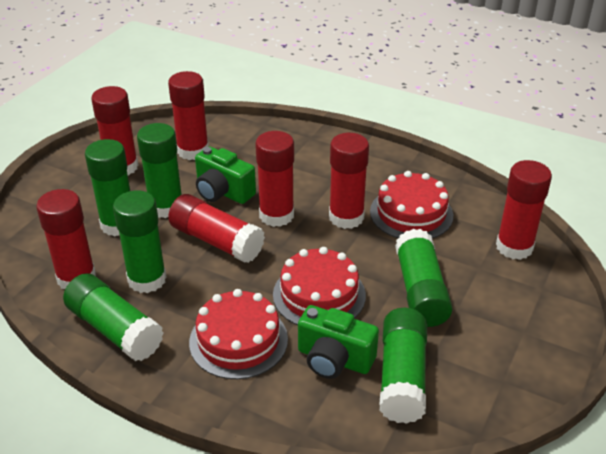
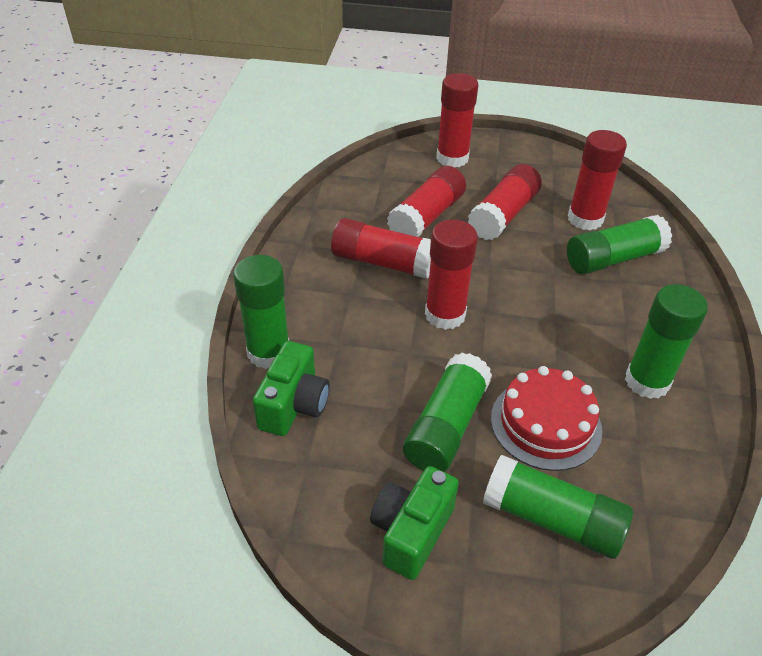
green glue stick: [63,273,164,361] [85,139,130,236] [113,190,167,293] [137,123,182,218] [380,308,427,424] [395,229,453,327] = 6 -> [233,255,289,369] [403,353,492,472] [483,455,633,559] [567,215,672,274] [625,284,708,399] = 5
red cake: [189,289,288,379] [273,247,366,325] [370,171,453,238] = 3 -> [491,366,602,471] = 1
red glue stick: [36,189,96,289] [91,86,139,175] [168,71,209,160] [168,194,265,263] [255,131,294,227] [329,133,369,229] [496,160,552,260] = 7 -> [331,218,431,279] [387,166,466,237] [425,219,478,330] [436,73,478,167] [468,164,542,240] [568,130,627,230] = 6

